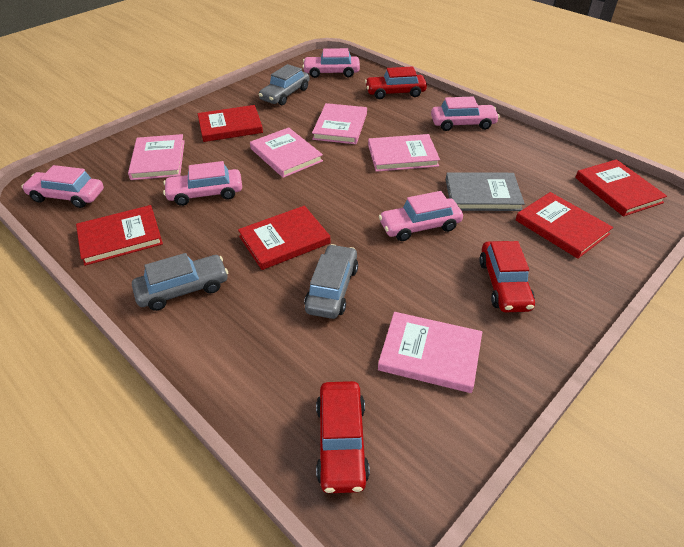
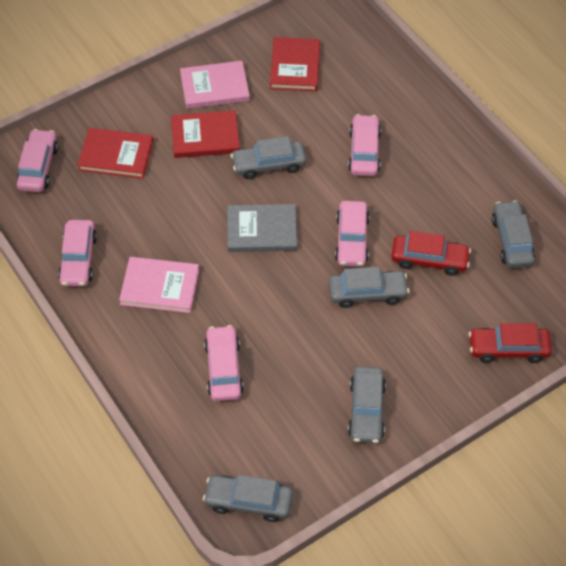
grey car: [132,253,228,311] [259,64,309,105] [304,244,358,319] = 3 -> [203,475,293,522] [231,136,306,179] [329,267,409,308] [348,366,386,444] [491,200,535,268] = 5
pink book: [128,134,185,180] [250,127,323,178] [312,103,367,144] [368,134,440,172] [378,312,482,393] = 5 -> [119,257,199,313] [180,61,250,109] = 2
red book: [76,205,163,266] [198,105,263,142] [238,206,331,270] [516,192,613,259] [575,159,667,216] = 5 -> [77,128,153,179] [171,110,240,158] [270,37,320,91] = 3
red car: [316,381,370,493] [365,66,427,99] [479,241,535,312] = 3 -> [391,231,471,276] [469,323,552,363] = 2

